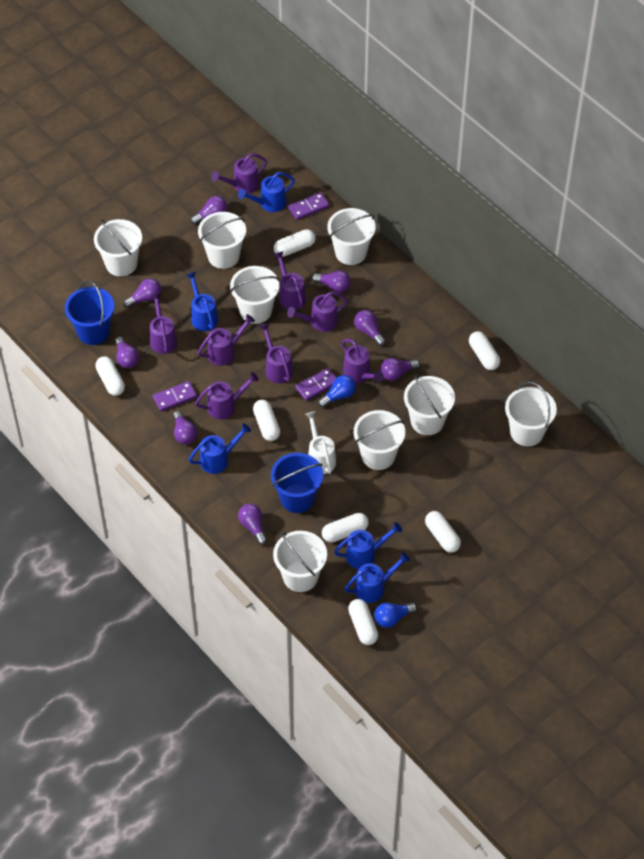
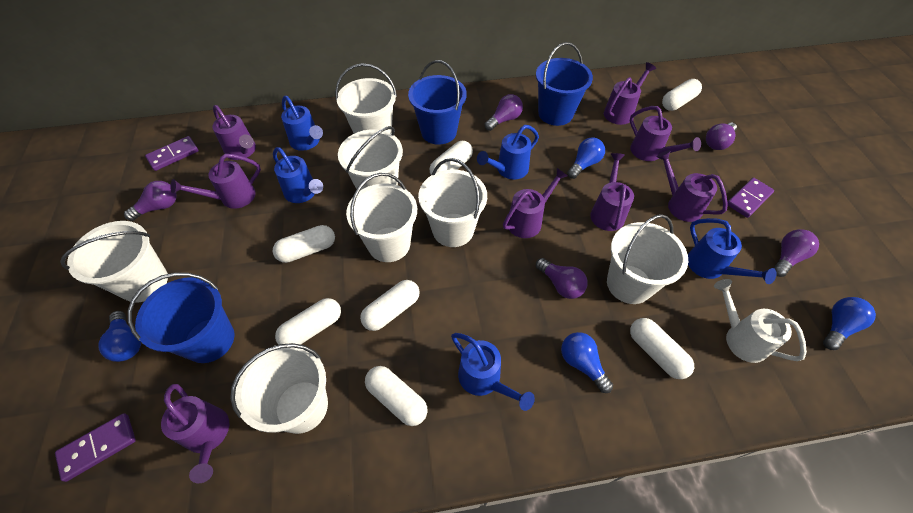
blue bucket: [65,281,115,345] [271,453,323,513] = 2 -> [128,273,234,363] [408,60,467,145] [536,42,593,126] = 3
blue light bulb: [318,375,356,408] [374,603,417,628] = 2 -> [98,311,141,362] [561,332,613,393] [567,137,605,179] [823,297,876,350] = 4
purple light bulb: [115,337,139,368] [123,278,161,308] [173,411,197,445] [191,196,227,225] [238,504,267,545] [312,271,351,293] [354,310,386,346] [380,358,420,381] = 8 -> [124,181,177,221] [485,94,523,131] [536,258,588,299] [706,123,737,150] [774,229,819,277] = 5
white bucket: [94,219,142,277] [198,212,246,269] [230,266,280,324] [273,531,327,592] [327,208,376,265] [354,410,405,470] [404,375,455,435] [505,381,557,446] = 8 -> [60,221,168,303] [230,343,328,434] [335,63,397,134] [338,126,403,191] [346,173,417,262] [418,158,487,247] [607,214,688,304] = 7

